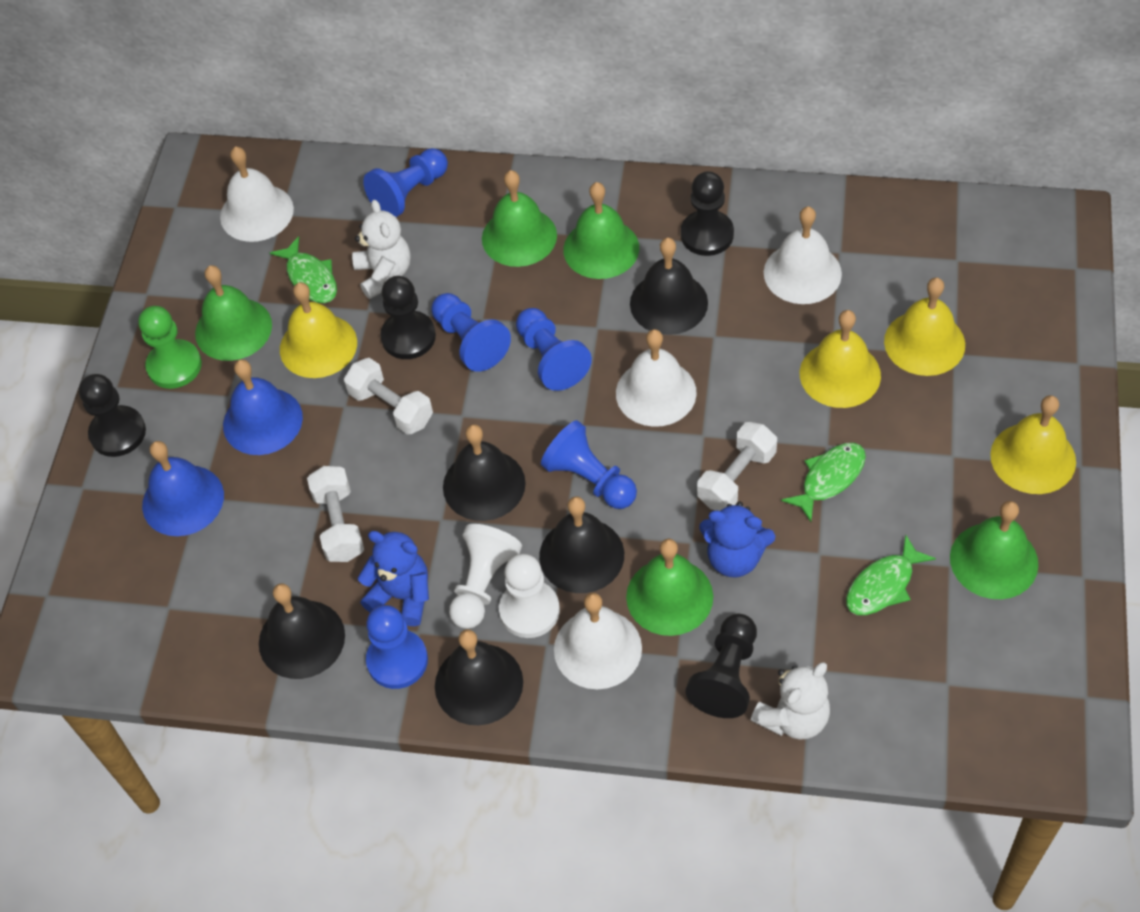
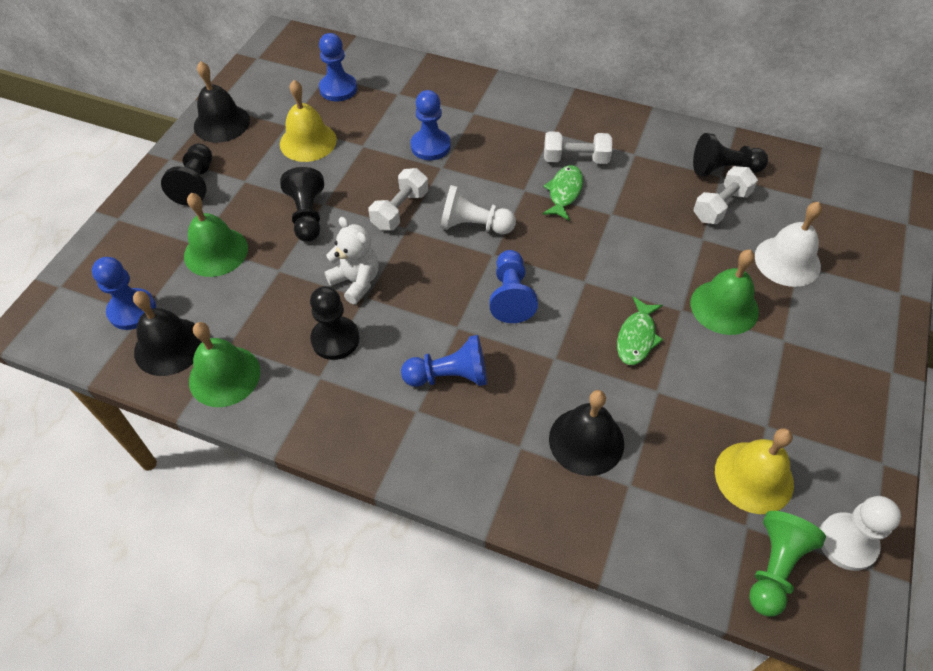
black bell: [259,583,345,679] [435,629,523,725] [443,424,526,521] [539,496,624,593] [630,237,708,335] = 5 -> [133,291,202,376] [194,61,250,143] [549,390,624,476] = 3
blue bell: [142,441,224,536] [223,359,303,455] = 2 -> none = 0
blue teddy bear: [358,531,429,626] [699,501,775,577] = 2 -> none = 0
green bell: [195,265,272,361] [482,170,557,267] [563,182,639,279] [626,538,713,636] [950,501,1038,599] = 5 -> [184,193,248,277] [189,322,260,407] [691,250,759,335] = 3
green fish: [270,236,337,303] [781,443,866,522] [846,535,936,615] = 3 -> [542,165,583,221] [617,296,663,365] = 2
white bell: [220,146,294,242] [554,593,642,689] [616,329,697,427] [764,206,842,304] = 4 -> [755,202,822,287] = 1
white teddy bear: [352,200,411,299] [751,662,830,740] = 2 -> [324,217,379,305] = 1
yellow bell: [280,282,357,378] [800,310,881,408] [884,277,965,376] [990,395,1076,494] = 4 -> [280,80,337,162] [715,428,794,514] = 2

